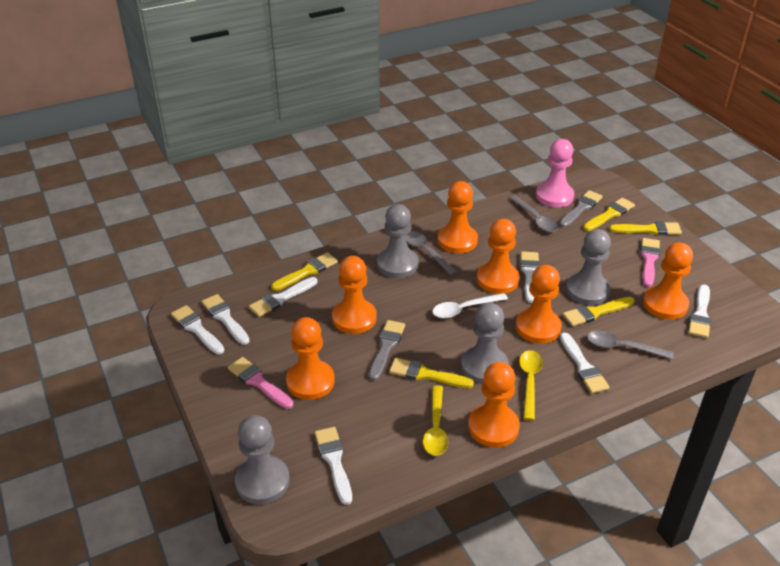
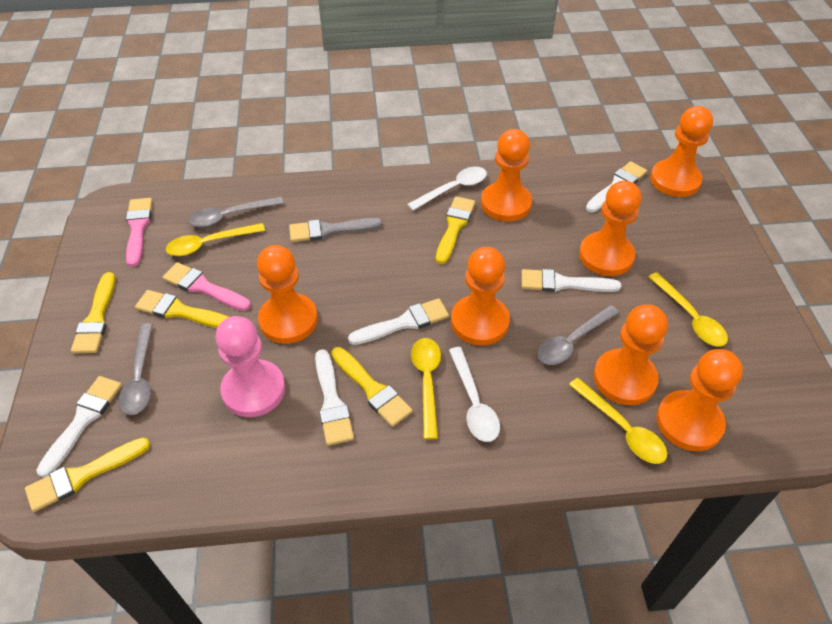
grey brush: [369,320,405,381] [559,190,603,227] = 2 -> [289,218,382,242] = 1
grey pawn: [235,415,290,504] [377,204,419,278] [461,303,509,384] [566,229,611,305] = 4 -> none = 0
white brush: [171,305,224,355] [202,294,250,345] [249,277,317,317] [314,427,352,505] [520,251,540,303] [560,332,610,394] [688,285,711,338] = 7 -> [36,376,122,478] [315,349,354,446] [348,298,449,345] [521,269,621,292] [586,161,647,212] = 5
white spoon: [432,293,508,318] = 1 -> [407,167,487,211] [449,347,500,442] = 2
yellow spoon: [423,385,448,456] [519,350,543,420] = 2 -> [166,223,265,256] [411,338,441,440] [569,378,667,464] [648,272,728,347] = 4

